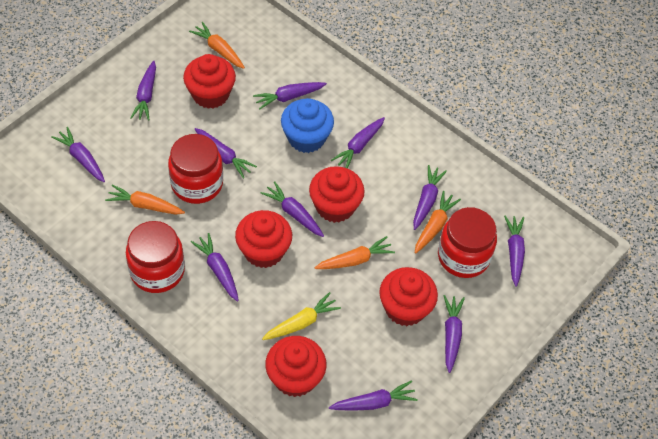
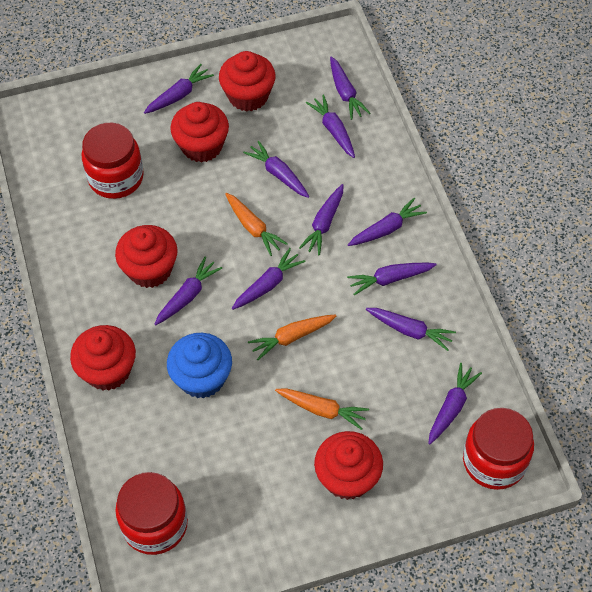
orange carrot: [105,185,185,215] [189,22,245,69] [314,236,395,269] [415,191,461,254] = 4 -> [225,193,288,256] [248,315,336,360] [275,388,369,430] = 3
yellow carrot: [262,292,341,340] = 1 -> none = 0

